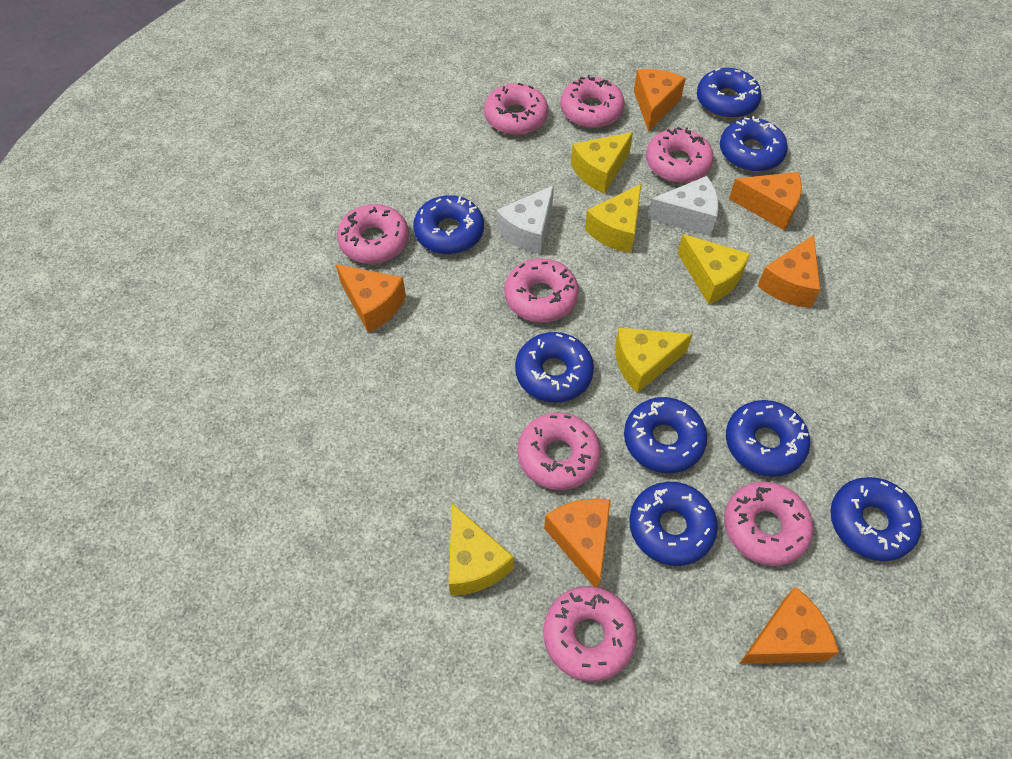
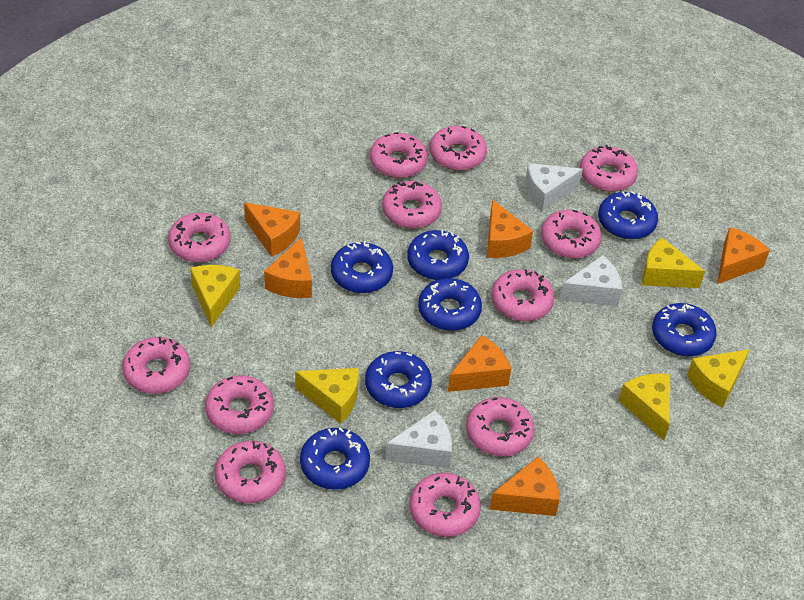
blue donut: [413,195,484,254] [515,332,594,403] [624,397,707,473] [629,482,718,566] [697,68,762,118] [720,116,788,172] [726,400,810,477] [830,477,921,561] = 8 -> [300,428,370,490] [331,241,393,293] [365,351,432,408] [407,230,469,280] [418,278,482,331] [598,191,658,240] [652,303,717,357] = 7
pink donut: [337,204,409,264] [484,83,548,135] [504,258,579,323] [517,412,601,490] [543,586,637,682] [560,75,625,128] [646,127,714,183] [724,482,813,566] = 8 -> [123,337,190,394] [168,213,231,262] [205,375,274,434] [215,441,286,503] [370,132,428,178] [382,181,442,229] [409,473,481,537] [430,126,487,171] [466,397,534,456] [491,269,555,321] [541,210,602,258] [580,145,638,192] = 12
white cheese: [497,185,554,254] [647,176,719,236] = 2 -> [385,410,452,468] [525,163,583,211] [560,255,622,306] = 3

